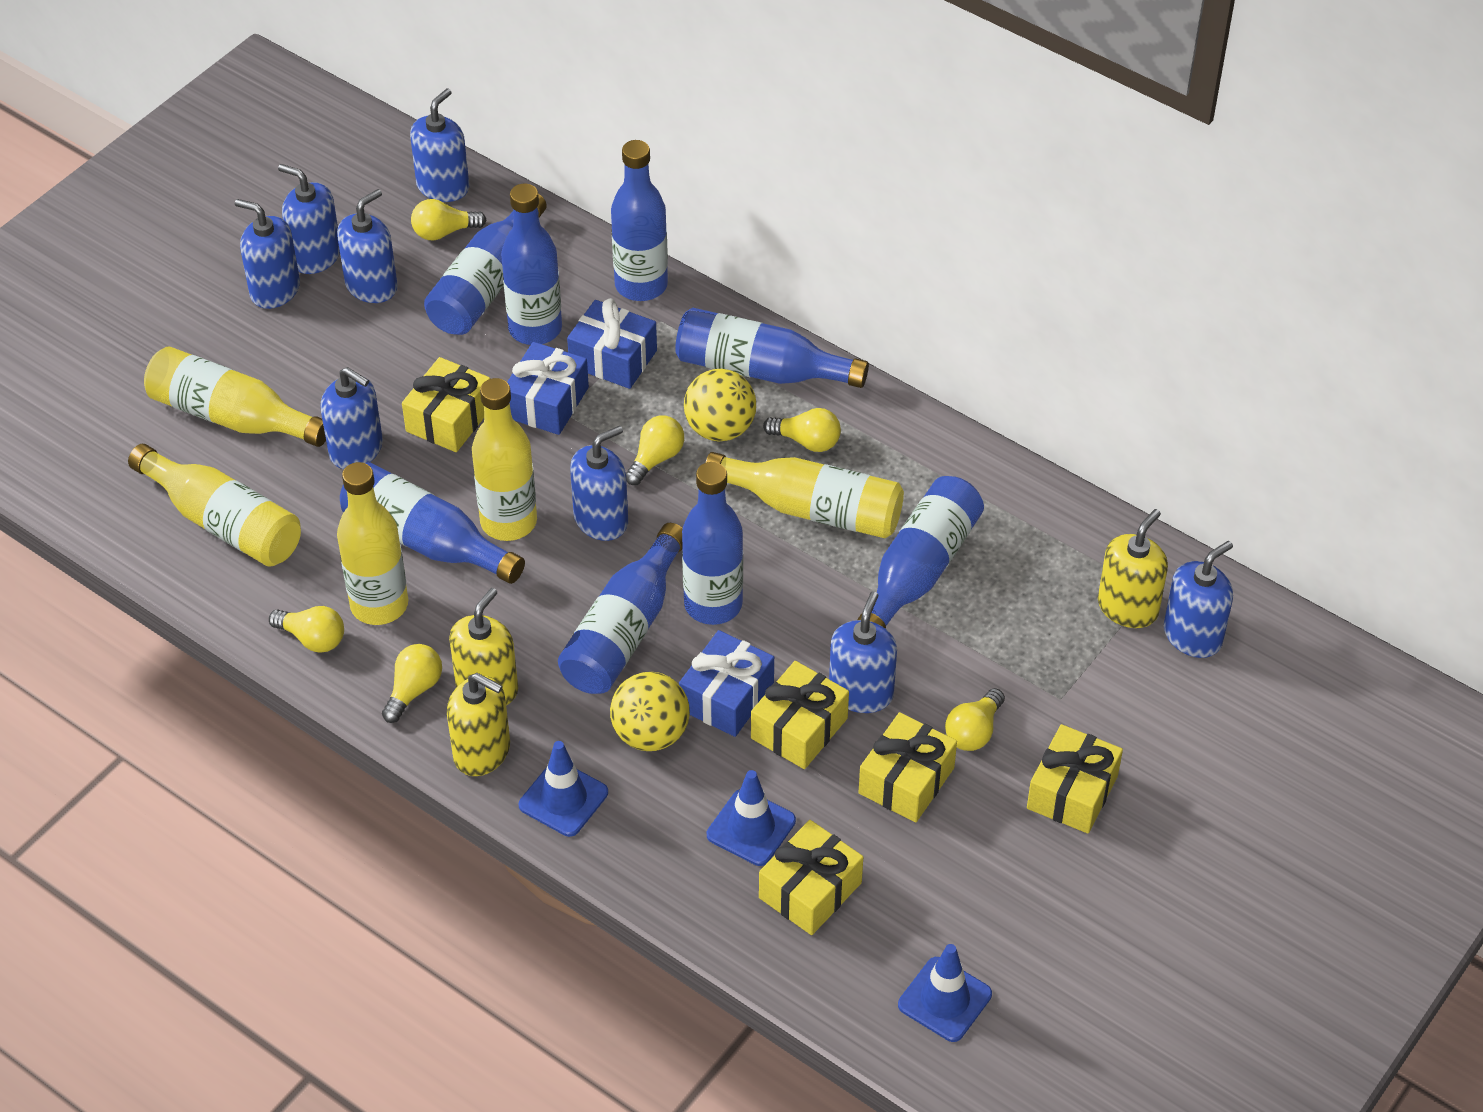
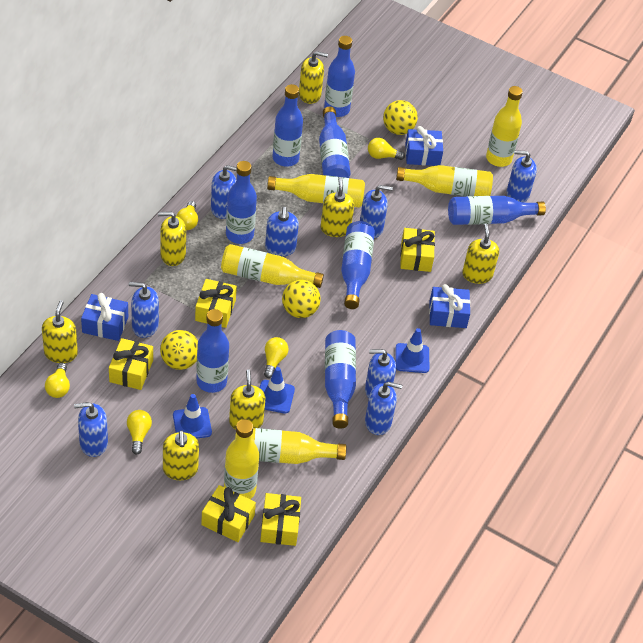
yellow ball: [610,672,690,751] [684,369,756,441] = 2 -> [160,330,198,370] [282,280,321,318] [383,100,418,135] = 3
yellow bottle: [128,444,301,567] [144,346,326,447] [337,462,408,625] [472,378,537,541] [705,452,904,538] = 5 -> [221,244,324,288] [224,419,259,499] [235,428,346,464] [267,174,365,208] [396,165,493,197] [486,86,523,167] = 6
yellow light bulb: [269,606,344,653] [382,644,442,723] [411,199,486,240] [626,415,684,485] [763,408,841,452] [945,688,1005,751] = 6 -> [45,363,70,398] [127,410,152,455] [176,201,198,230] [264,337,288,378] [368,138,405,160] = 5
yellow soap dispenser: [447,673,510,776] [449,588,518,705] [1098,509,1168,628] = 3 -> [42,300,78,363] [158,212,186,266] [163,430,199,480] [229,369,266,430] [299,51,328,104] [320,177,354,237] [462,224,499,284] = 7

